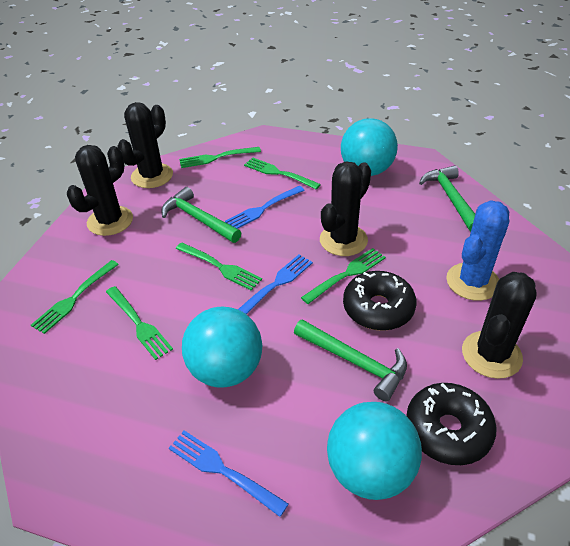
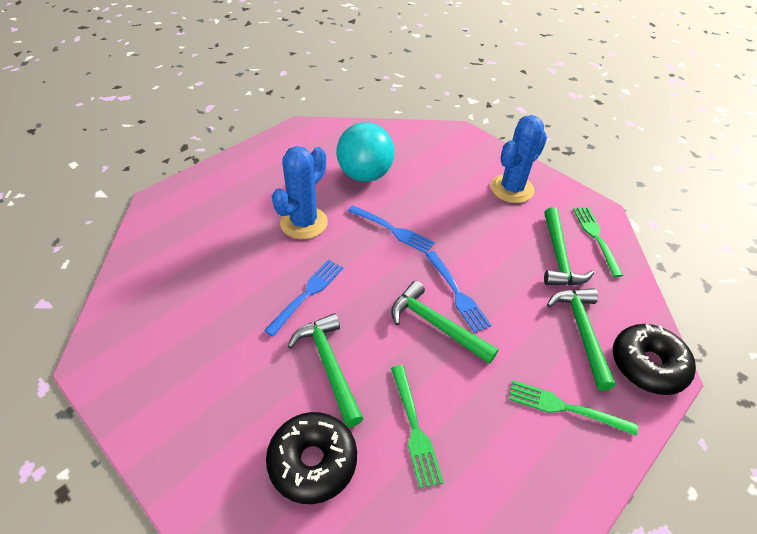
black cactus: [67,145,133,236] [117,102,173,188] [320,161,371,256] [462,272,537,379] = 4 -> none = 0
blue cactus: [446,200,510,301] = 1 -> [272,146,328,239] [491,115,547,203] = 2
green fork: [31,260,119,334] [106,286,173,360] [176,243,262,291] [179,147,261,168] [244,157,321,189] [301,248,386,304] = 6 -> [391,365,444,489] [509,380,638,436] [573,207,624,277] = 3
green hammer: [161,187,241,243] [294,319,407,401] [419,166,475,231] = 3 -> [288,313,364,427] [391,281,498,364] [544,207,594,286] [547,288,616,391] = 4
turquoise ball: [182,307,262,388] [327,402,422,500] [341,118,398,176] = 3 -> [336,122,395,182] = 1

